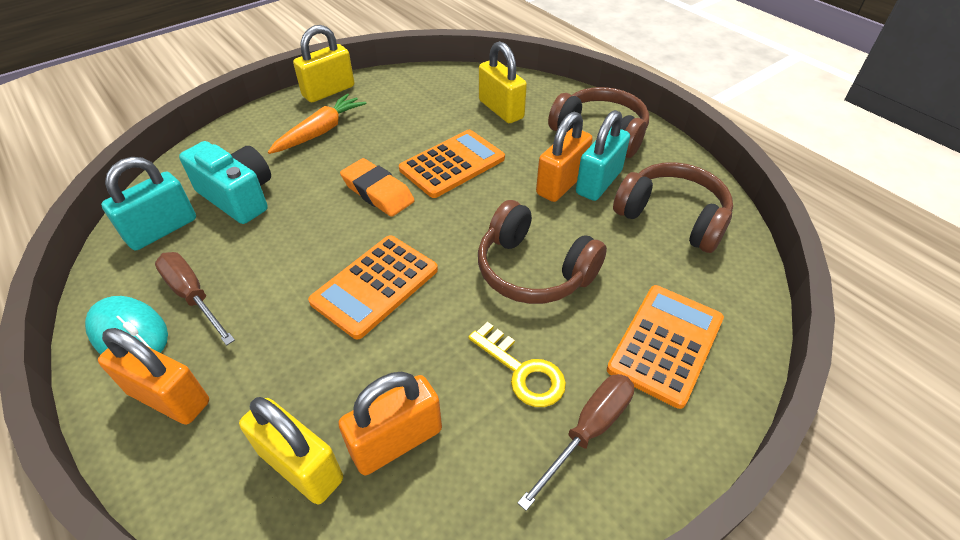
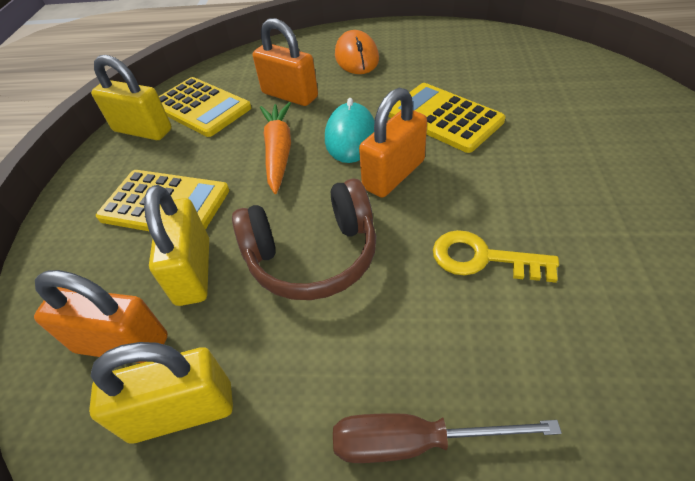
brown headphones: [478,200,607,304] [548,87,649,158] [613,162,733,253] = 3 -> [232,178,376,300] = 1
brown screwdriver: [155,252,235,346] [518,374,634,511] = 2 -> [333,413,562,463] = 1
orange calculator: [308,236,438,339] [399,130,505,198] [607,285,724,409] = 3 -> none = 0
orange eraser: [340,158,415,217] = 1 -> none = 0
orange mouse: none = 0 -> [335,30,379,74] = 1
turquoise camera: [179,141,271,224] = 1 -> none = 0
turquoise padlock: [101,157,196,250] [576,110,630,201] = 2 -> none = 0
yellow calculator: none = 0 -> [96,170,229,231] [159,77,251,137] [388,83,506,153] = 3

